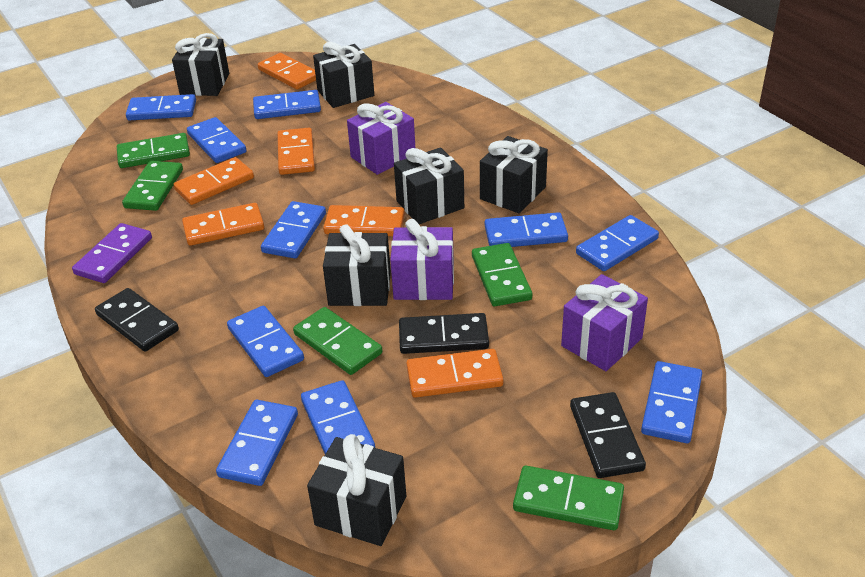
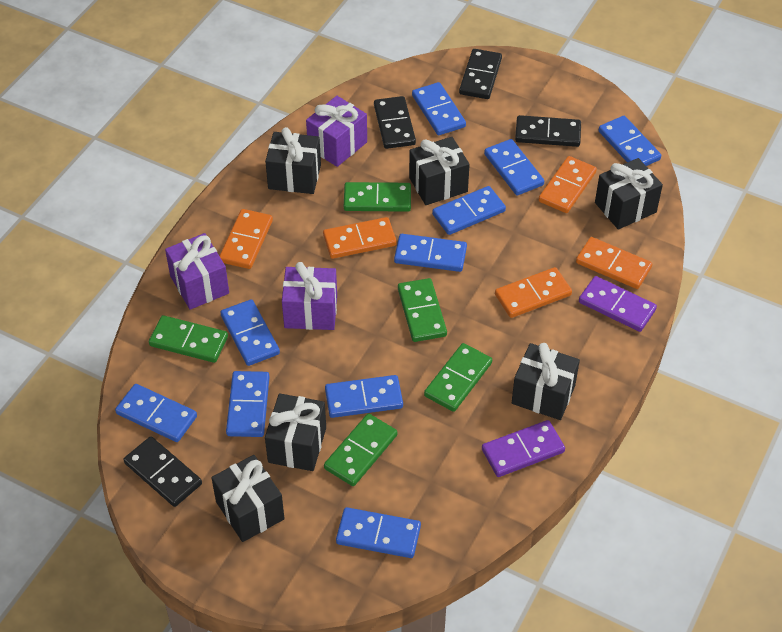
black domino: [95,288,179,352] [399,313,489,354] [570,392,646,478] = 3 -> [123,436,202,507] [374,96,416,149] [459,49,502,99] [515,115,581,147] = 4
orange domino: [174,157,254,205] [182,203,264,246] [258,53,316,89] [277,128,315,175] [323,205,405,236] [406,349,504,398] = 6 -> [219,209,273,269] [323,217,397,259] [495,267,572,318] [539,156,597,213] [576,237,652,289] = 5
purple domino: [72,223,152,283] = 1 -> [482,420,565,477] [579,276,657,332] = 2

